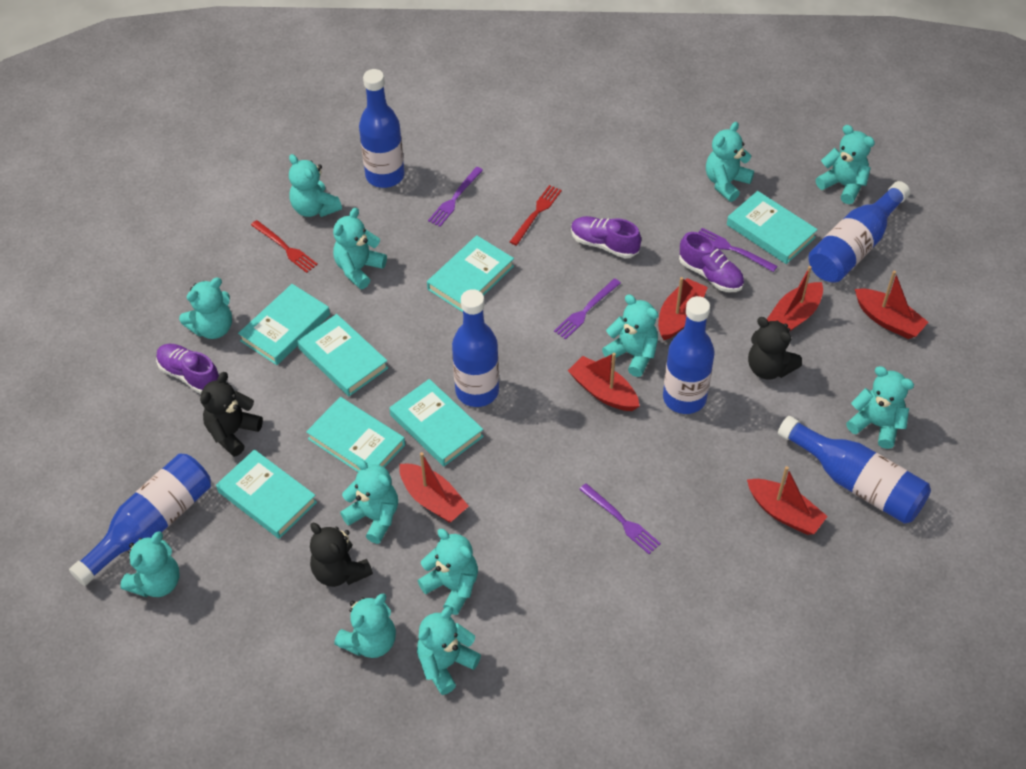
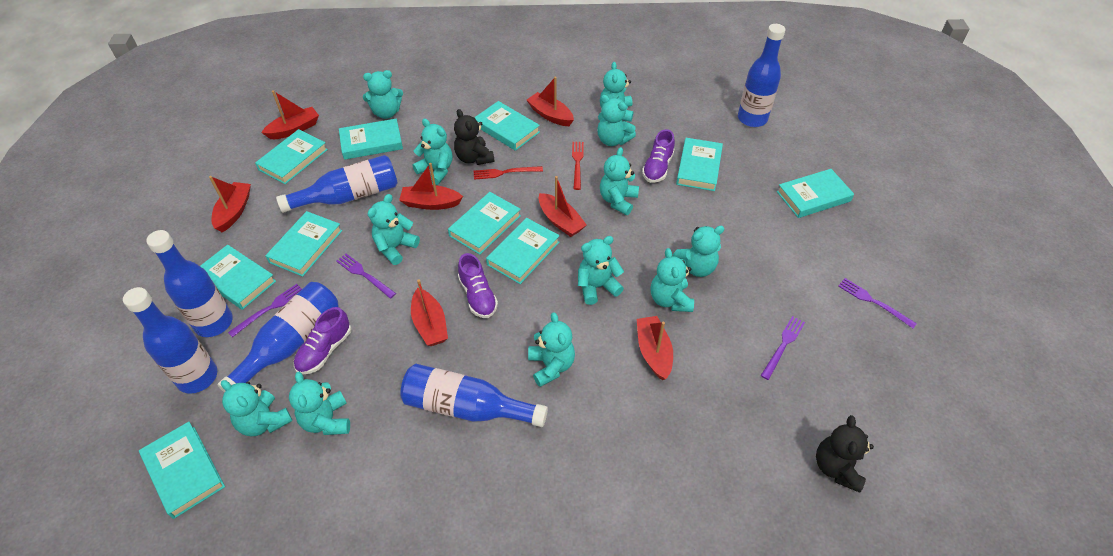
black teddy bear: [200,372,263,457] [310,523,373,587] [748,317,802,379] = 3 -> [454,109,495,165] [816,415,874,493] = 2
red boat: [399,452,469,523] [568,353,640,411] [658,277,708,340] [747,466,828,535] [767,266,823,331] [855,270,928,339] = 6 -> [209,176,251,232] [261,90,319,139] [399,163,463,210] [411,279,448,346] [527,77,574,126] [539,176,587,237] [637,316,673,380] = 7
turquoise book: [216,449,317,539] [238,284,330,365] [297,314,388,396] [306,397,405,472] [389,379,484,466] [427,235,514,312] [727,191,818,264] = 7 -> [139,422,225,519] [200,245,276,310] [255,129,328,184] [265,211,342,277] [339,119,403,160] [448,192,521,255] [475,101,540,151] [486,218,560,284] [676,138,723,191] [777,169,854,218] = 10

